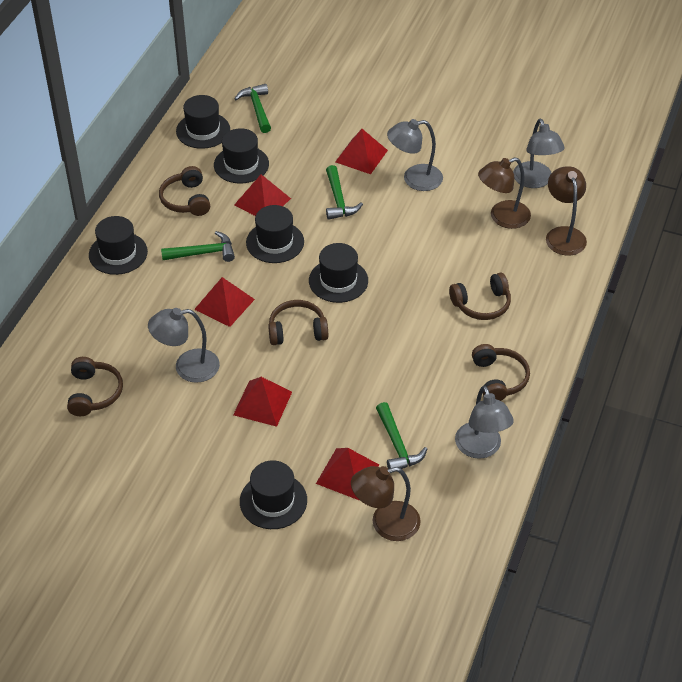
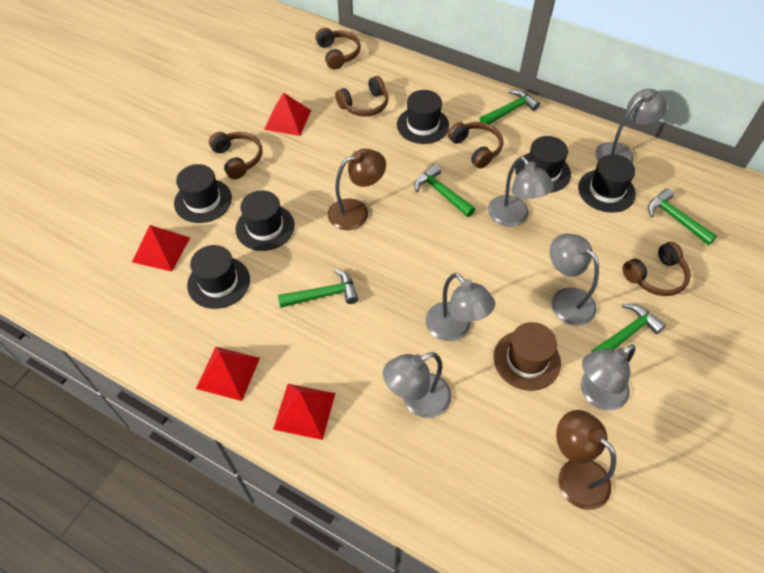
brown hat: none = 0 -> [493,322,561,391] = 1
brown lamp: [351,466,421,541] [478,158,531,229] [546,166,587,256] = 3 -> [328,149,386,230] [556,410,616,510] = 2
green hammer: [161,231,235,262] [234,84,271,133] [326,165,363,220] [376,402,427,469] = 4 -> [278,269,358,308] [414,164,475,217] [480,89,540,124] [592,304,666,352] [648,188,717,245] = 5
grey lamp: [148,308,220,383] [387,119,443,191] [455,385,514,459] [513,118,565,188] = 4 -> [383,352,452,418] [426,273,495,341] [488,156,554,227] [550,234,599,325] [581,344,636,410] [595,89,667,163] = 6
red pyramid: [194,277,255,327] [233,377,292,427] [234,174,291,216] [316,448,379,501] [335,129,388,174] = 5 -> [132,225,190,272] [196,347,260,401] [264,93,311,136] [273,384,335,440] = 4

